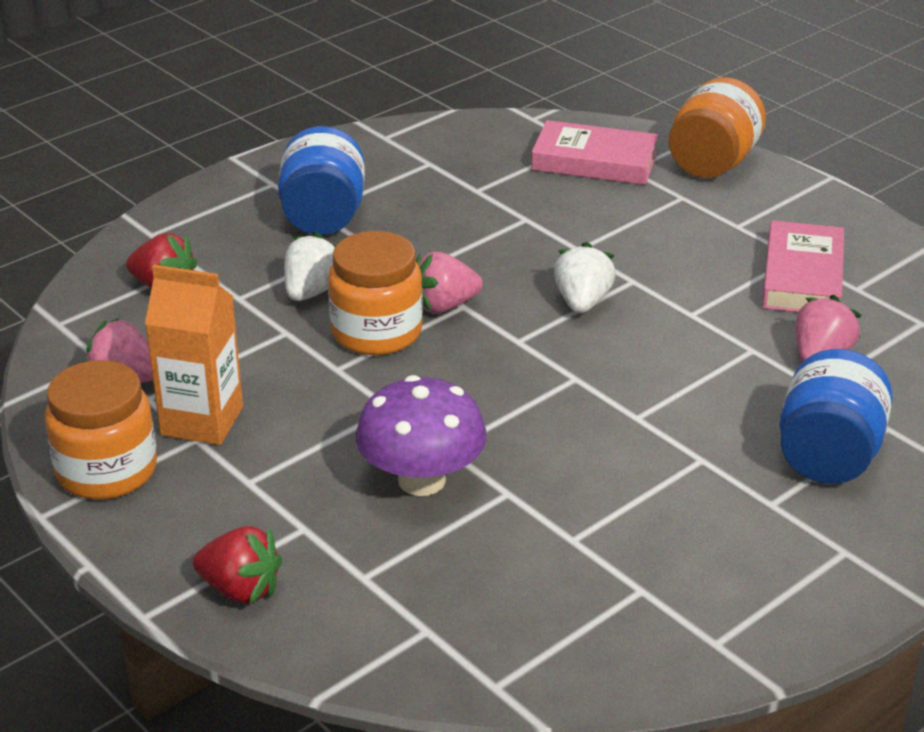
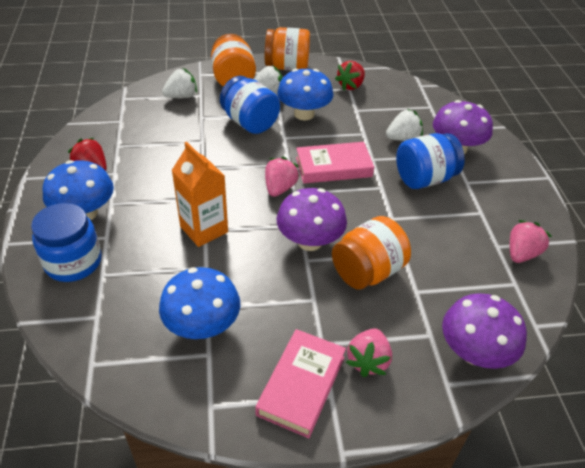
blue jar: [278,126,365,235] [780,349,893,484] = 2 -> [31,203,102,282] [220,76,280,134] [396,133,465,189] = 3
blue mushroom: none = 0 -> [42,160,114,220] [159,267,240,339] [277,69,333,121] = 3
purple mushroom: [356,375,486,496] = 1 -> [277,188,347,251] [433,100,493,154] [442,293,527,369] = 3
white strawberry: [284,232,337,301] [554,242,616,313] = 2 -> [162,68,197,98] [254,66,283,95] [386,109,423,141] = 3

